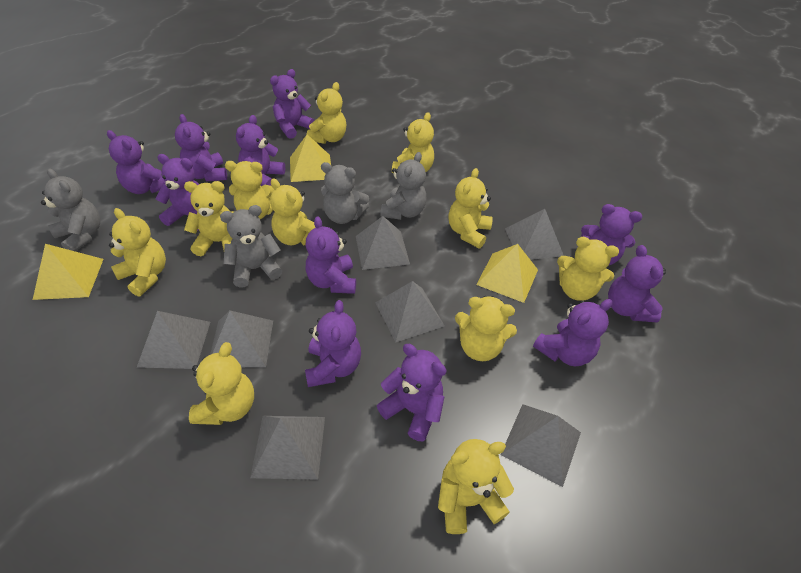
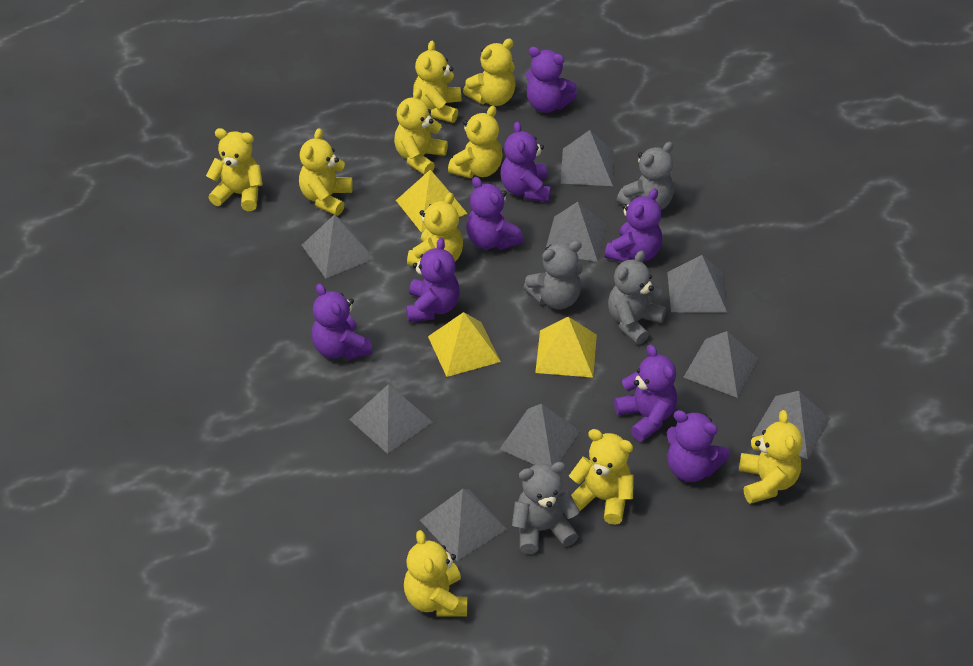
grey pyramid: [137,311,210,369] [210,311,273,367] [250,416,325,480] [356,216,410,270] [375,281,444,342] [501,404,581,487] [505,209,564,260] = 7 -> [302,215,374,278] [349,384,432,454] [420,489,507,561] [500,404,580,466] [545,202,607,262] [561,130,614,186] [667,255,727,313] [683,331,759,398] [752,391,830,459] = 9
purple teddy bear: [107,130,165,194] [155,154,199,231] [175,114,227,181] [236,115,285,187] [270,69,315,139] [305,217,356,294] [305,300,361,387] [377,344,447,441] [533,299,612,366] [581,204,642,266] [608,245,666,322] = 11 -> [312,283,372,360] [406,238,460,322] [466,177,523,250] [501,121,551,202] [526,47,577,113] [605,188,662,262] [614,344,677,442] [667,410,730,482] = 8
yellow teddy bear: [109,208,166,297] [184,181,234,256] [189,342,254,425] [225,161,274,219] [270,178,315,245] [306,82,346,144] [392,112,434,173] [438,439,514,534] [449,168,493,248] [455,296,517,361] [557,237,619,300] = 11 -> [206,128,263,211] [299,128,353,216] [394,88,448,175] [404,530,467,617] [407,193,463,266] [413,40,461,123] [448,106,503,178] [463,39,516,106] [569,429,634,525] [739,410,803,504] = 10

